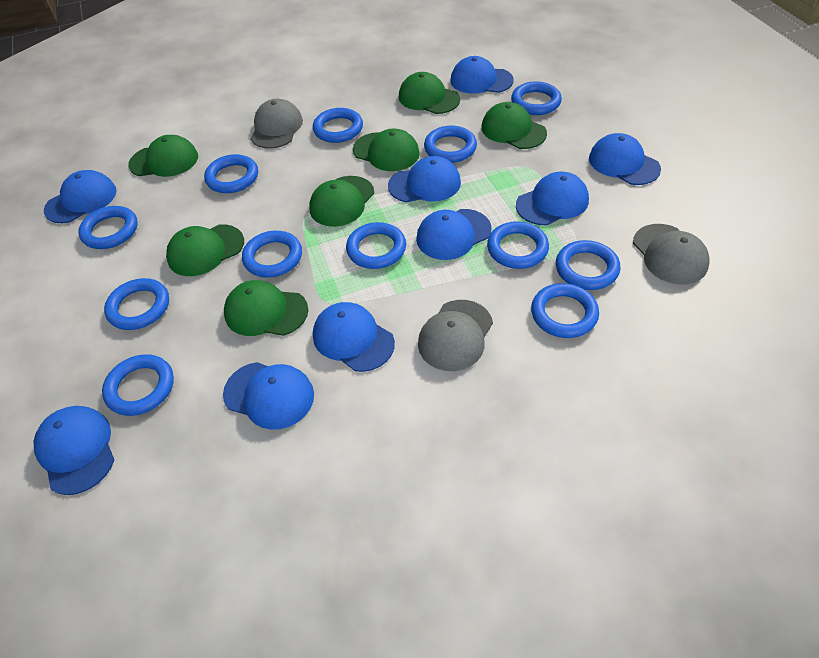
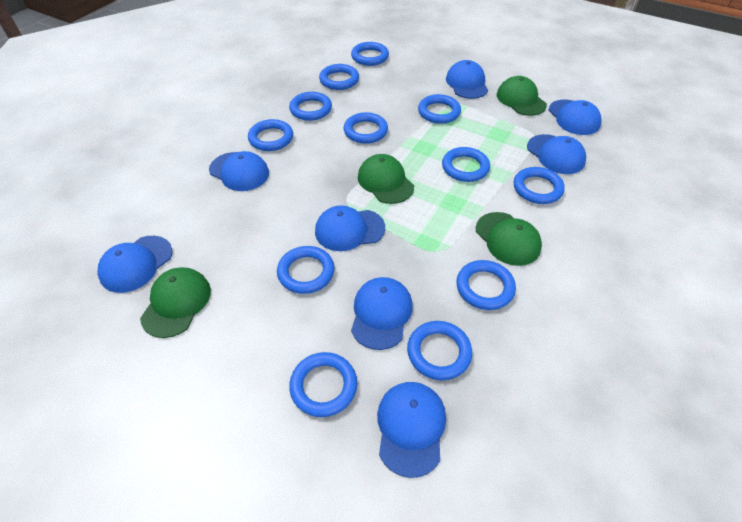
blue cap: [33,406,114,495] [44,170,117,223] [223,362,314,430] [313,302,395,372] [388,156,461,202] [416,209,492,260] [450,56,514,94] [516,172,589,225] [589,133,661,185] = 9 -> [97,236,172,293] [209,151,269,191] [315,205,385,251] [351,277,413,350] [377,382,446,478] [446,60,488,99] [527,134,586,174] [549,100,601,135] = 8
green cap: [128,135,198,177] [166,225,244,276] [224,280,308,336] [309,176,374,227] [353,129,420,171] [399,72,460,114] [481,102,547,149] = 7 -> [140,267,211,338] [358,154,414,204] [476,212,542,266] [497,76,547,116] = 4
grey cap: [251,99,303,149] [418,300,493,371] [633,224,710,284] = 3 -> none = 0

